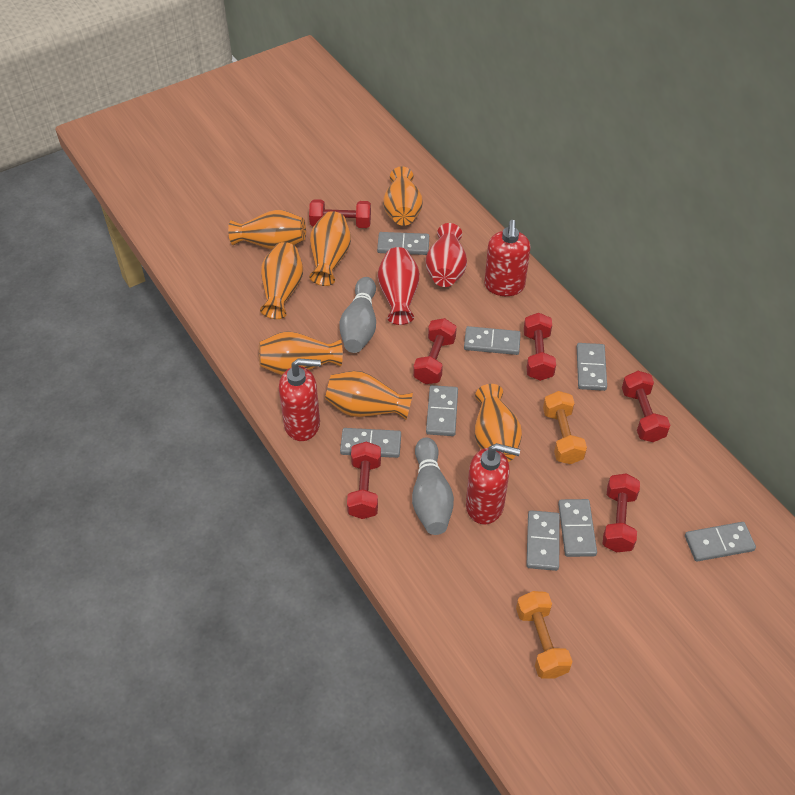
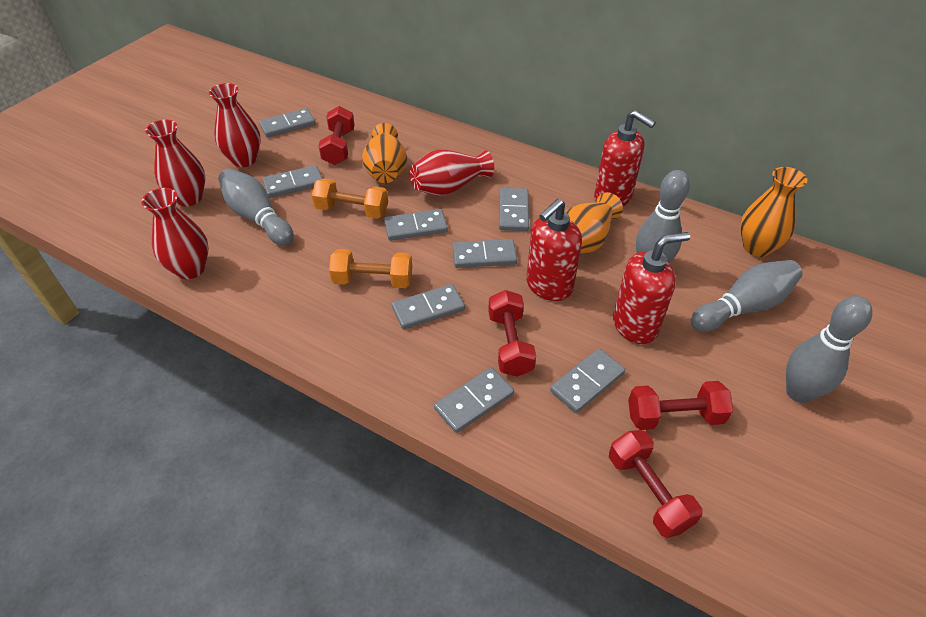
grey bowling pin: [340,277,376,353] [412,437,454,535] = 2 -> [218,168,294,246] [636,170,690,263] [691,260,803,332] [786,296,873,403] = 4
orange vase: [228,210,306,250] [259,331,343,375] [260,242,303,319] [309,211,351,286] [325,371,413,420] [383,166,423,226] [475,384,522,462] = 7 -> [362,123,407,183] [566,192,623,255] [740,167,807,257] = 3
red dumbbell: [309,199,371,228] [347,441,381,519] [413,318,457,384] [524,313,556,381] [603,474,640,552] [622,371,670,442] = 6 -> [319,106,354,165] [488,290,536,377] [609,430,703,538] [628,381,733,430] = 4
red vase: [378,247,420,325] [425,223,467,287] = 2 -> [141,188,209,279] [145,120,205,207] [209,83,261,167] [410,150,494,196] = 4

